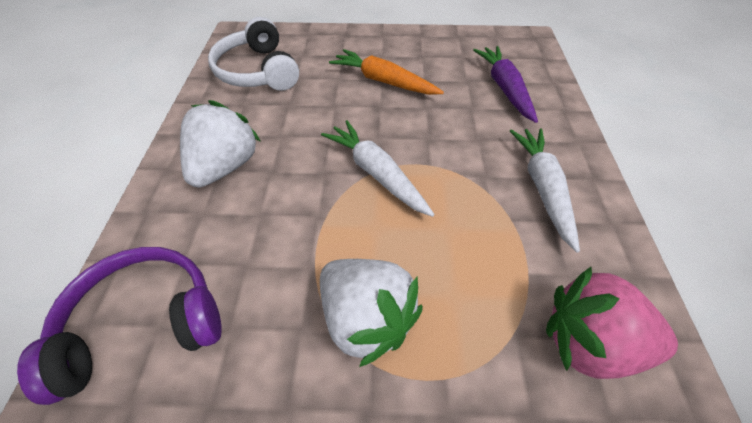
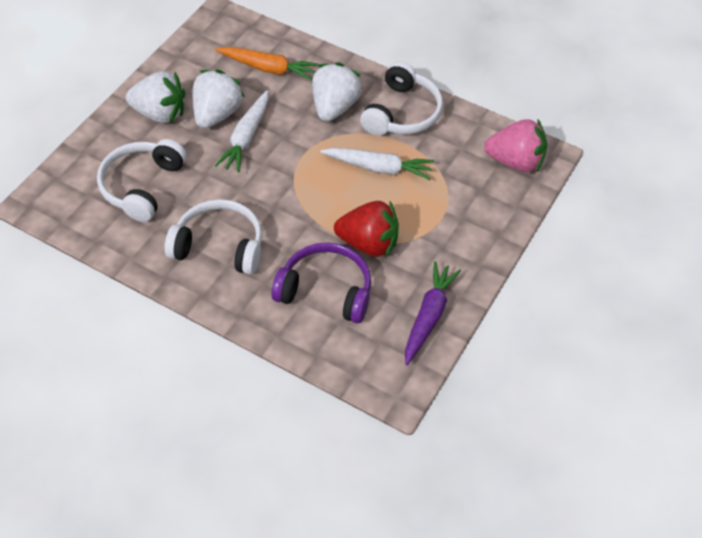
red strawberry: none = 0 -> [334,201,399,257] = 1
white headphones: [208,17,299,91] = 1 -> [97,139,187,222] [165,199,262,275] [360,61,443,136] = 3
white strawberry: [180,100,261,188] [320,259,423,367] = 2 -> [126,71,185,123] [193,69,245,129] [312,62,362,122] = 3

